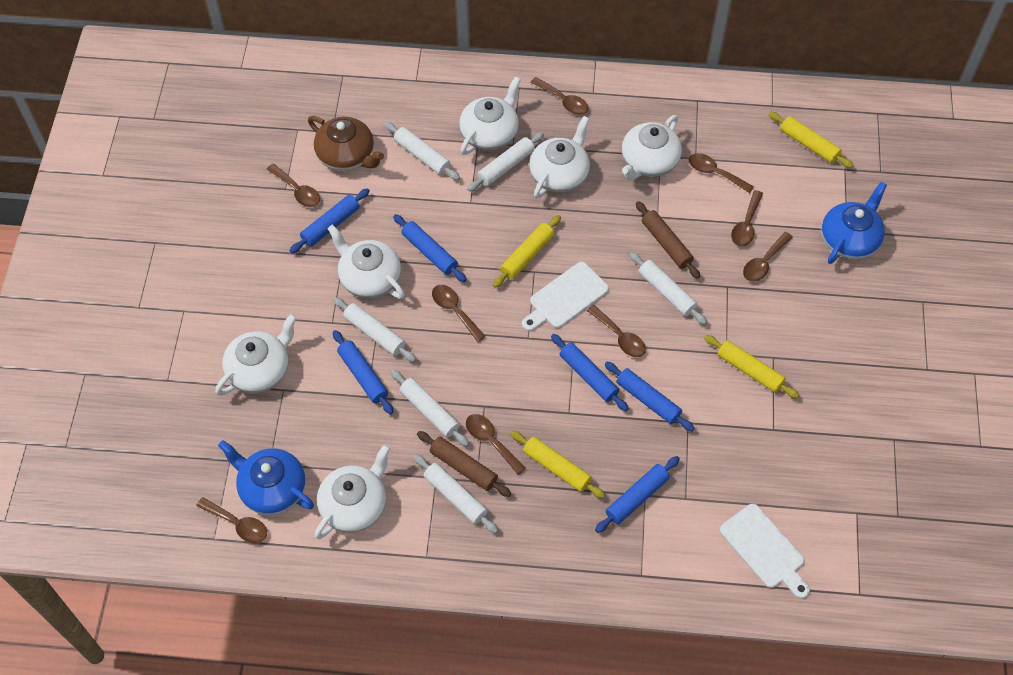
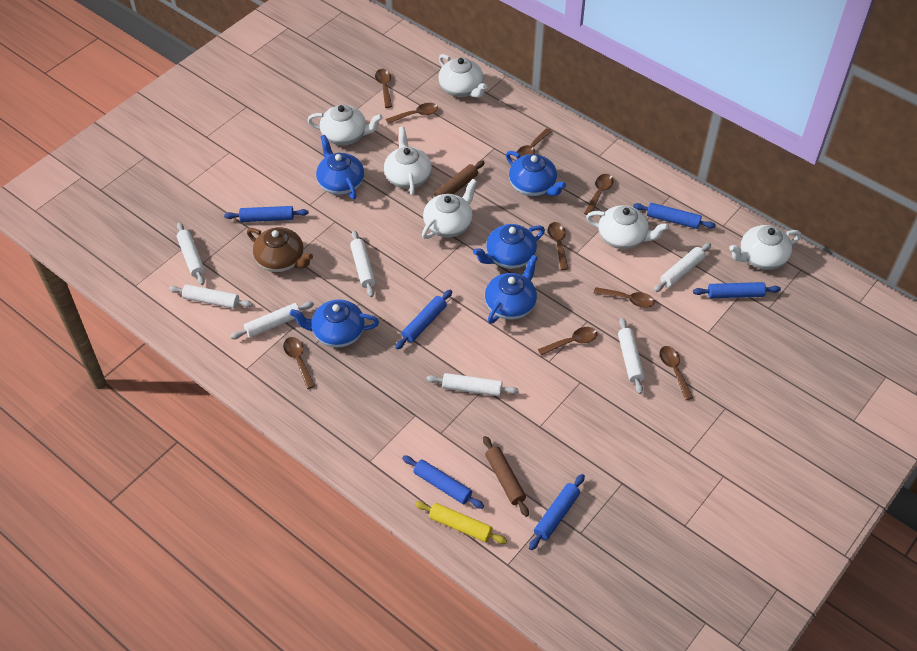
blue teapot: [218,440,314,515] [822,182,887,264] = 2 -> [290,300,379,348] [316,135,364,199] [473,224,545,269] [485,255,538,324] [506,151,566,196] = 5
white cutting board: [522,262,609,331] [720,504,810,599] = 2 -> none = 0
white rolling pin: [333,297,416,362] [385,122,460,180] [391,370,469,446] [414,454,498,533] [467,132,544,192] [629,252,707,325] = 6 -> [169,284,253,309] [177,222,205,285] [230,301,314,339] [350,230,375,297] [426,373,519,396] [618,318,644,394] [654,243,711,292] = 7
yellow rolling pin: [493,215,561,288] [510,431,605,498] [704,335,800,399] [769,112,854,168] = 4 -> [415,501,507,544] = 1

